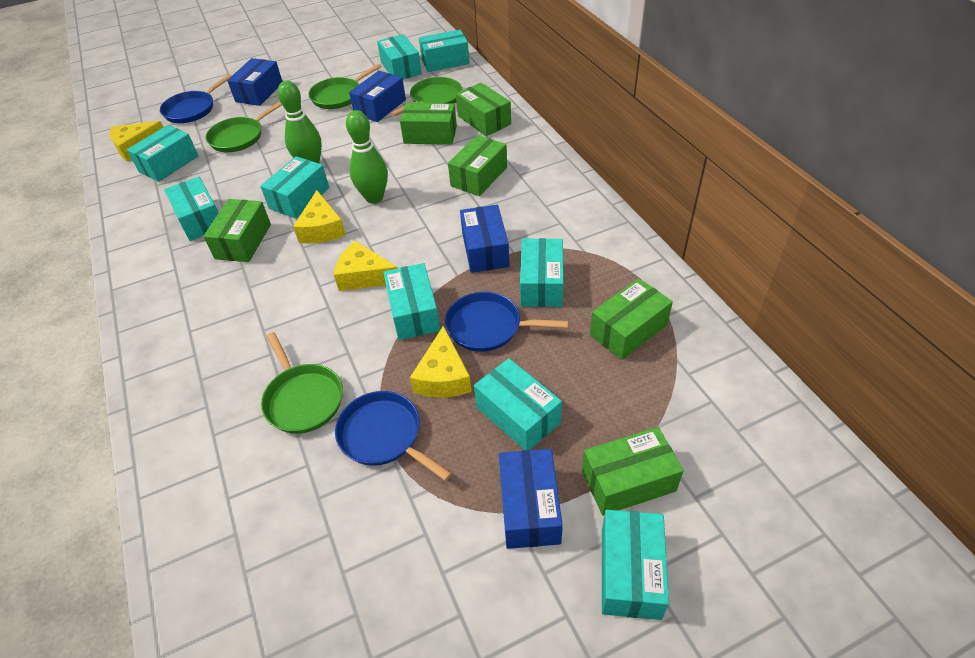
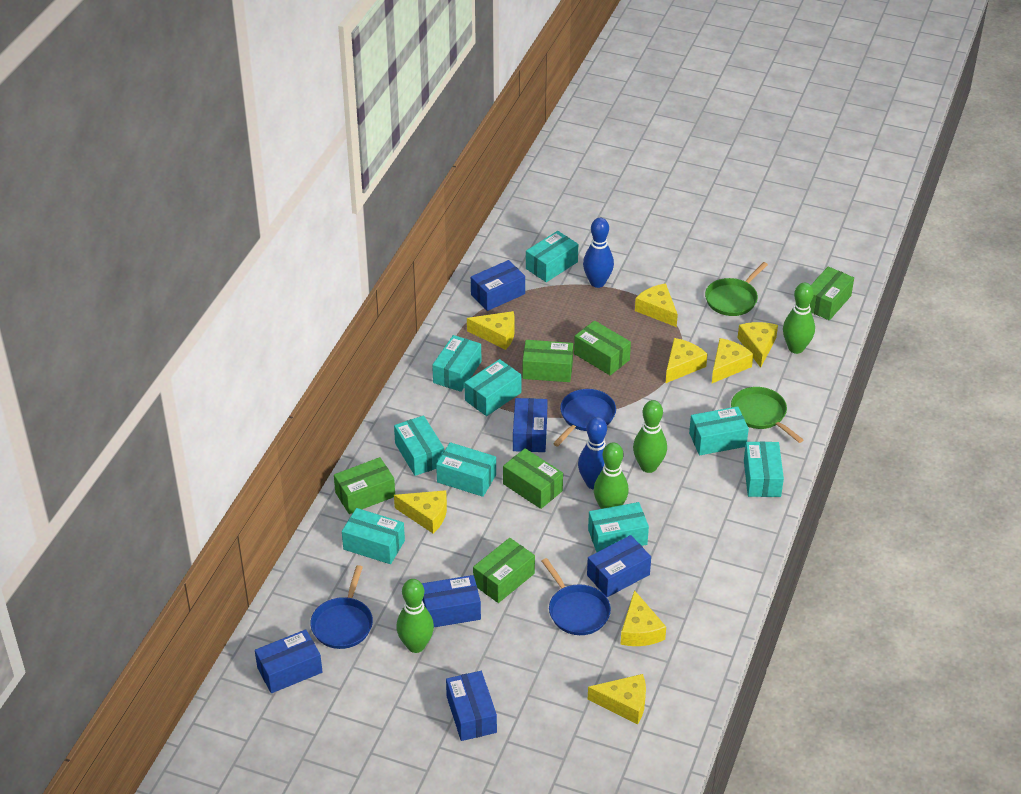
blue bowling pin: none = 0 -> [578,417,607,489] [583,218,614,288] = 2
blue box: [227,58,283,106] [349,71,406,122] [460,205,509,273] [499,449,563,549] = 4 -> [255,629,322,693] [422,575,481,627] [446,671,497,741] [471,260,525,311] [513,398,548,452] [587,535,651,597] = 6
green bowling pin: [277,81,322,163] [346,110,388,203] = 2 -> [396,579,434,653] [594,442,629,509] [633,400,667,473] [783,283,815,354] = 4
green pan: [206,101,282,152] [261,332,343,434] [309,64,382,109] [390,77,462,116] = 4 -> [705,262,768,316] [731,387,803,443] = 2
yellow cheese: [110,121,163,161] [293,190,346,244] [334,241,398,291] [410,326,472,397] = 4 -> [394,490,447,533] [467,311,515,350] [588,674,646,724] [621,590,666,646] [635,284,678,327] [666,338,707,383] [712,338,753,383] [738,322,778,368] = 8

